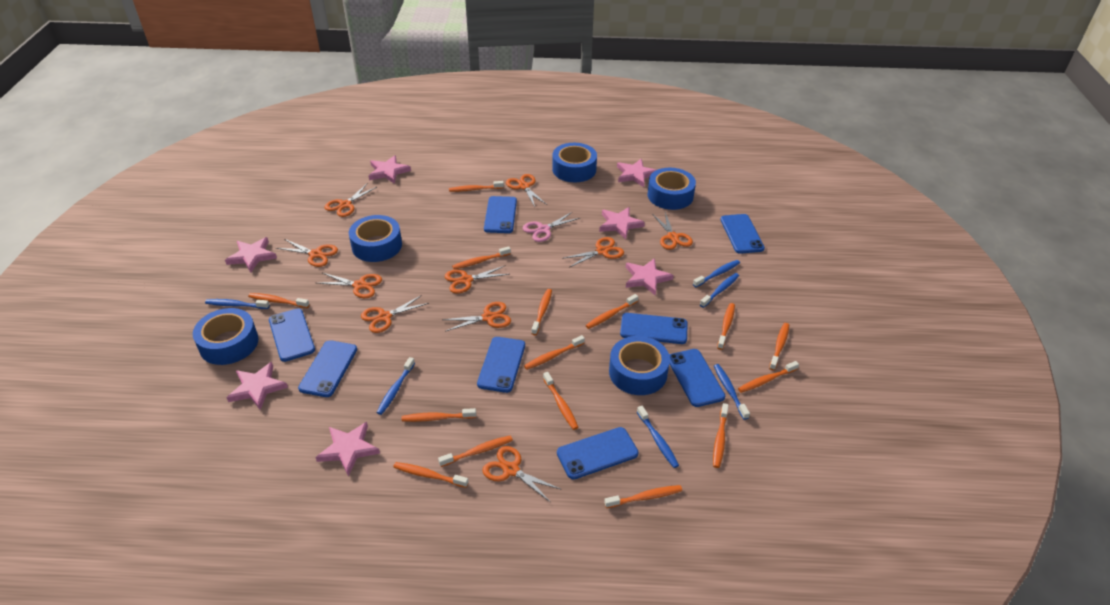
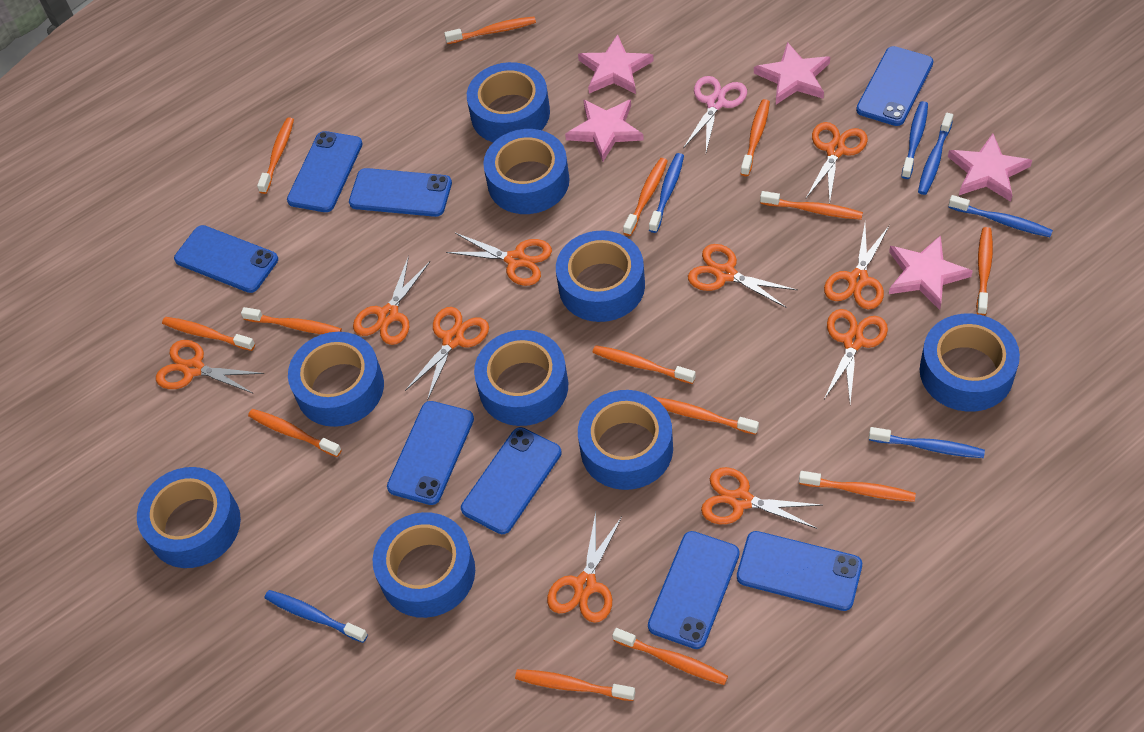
blue tape: [193,308,259,365] [349,215,402,262] [552,143,597,182] [609,336,670,395] [648,168,696,210] = 5 -> [137,467,241,568] [288,332,384,427] [373,512,475,618] [467,62,550,142] [474,330,568,426] [483,129,570,214] [556,231,645,322] [578,390,673,490] [920,314,1020,412] = 9
orange toothbrush: [248,293,310,308] [393,462,469,488] [402,408,476,422] [438,435,513,467] [449,181,504,192] [452,246,511,269] [524,335,585,370] [531,289,552,335] [543,372,578,430] [586,294,638,329] [604,485,682,508] [713,403,729,468] [717,303,735,350] [738,361,799,393] [769,323,789,371] = 15 -> [162,317,255,351] [241,307,342,334] [248,409,342,457] [257,117,294,194] [444,17,536,44] [515,669,635,701] [592,345,696,384] [612,628,728,685] [623,158,668,236] [654,397,759,435] [741,99,770,176] [760,191,863,220] [799,471,916,502] [976,227,993,315] = 14
pink star: [225,237,277,273] [226,362,288,410] [315,422,380,476] [369,155,411,184] [599,207,645,239] [617,159,656,187] [626,258,673,296] = 7 -> [565,99,644,161] [578,34,654,94] [754,42,830,104] [889,235,973,310] [948,134,1032,202] = 5

